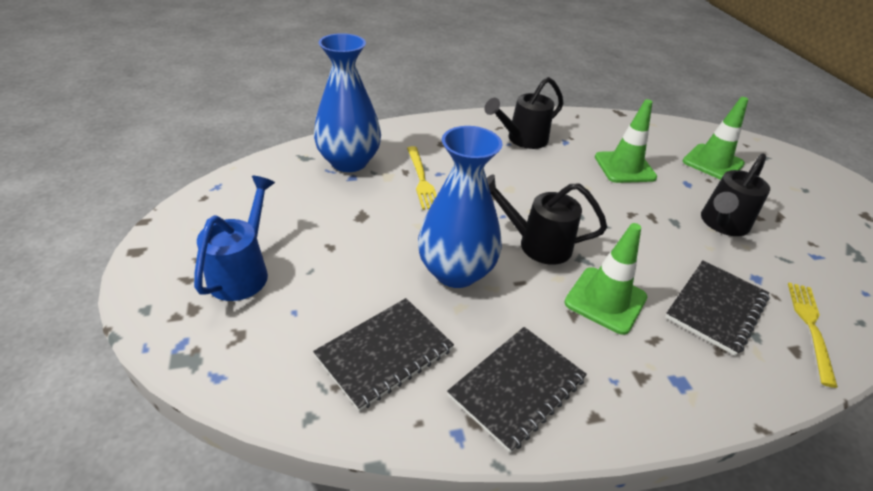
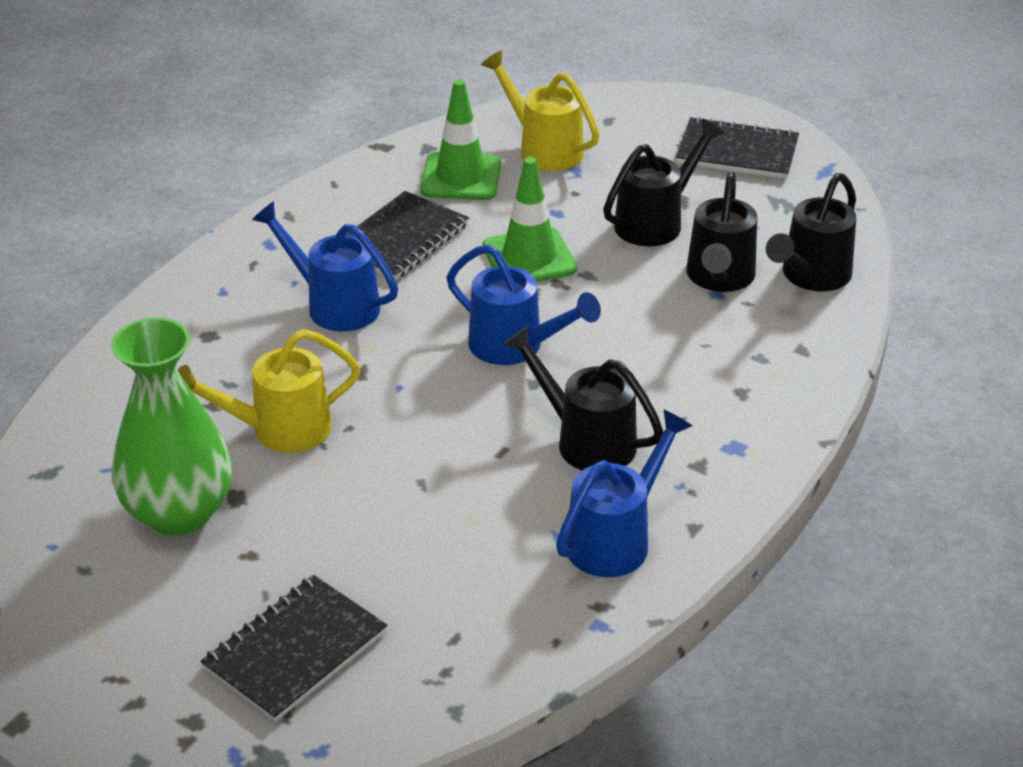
black watering can: [484,77,564,149] [487,174,607,265] [701,153,770,236] = 3 -> [503,326,663,470] [603,118,725,246] [686,171,757,292] [766,173,856,291] = 4
blue vase: [314,33,381,172] [418,126,503,288] = 2 -> none = 0
blue watering can: [194,176,275,301] = 1 -> [252,201,398,331] [447,244,601,365] [556,410,692,577] = 3
green traffic cone: [564,223,647,335] [595,99,657,183] [683,97,748,180] = 3 -> [420,79,501,200] [483,157,577,282] = 2
green vase: none = 0 -> [111,317,232,536] = 1
yellow fork: [407,146,437,210] [788,283,838,388] = 2 -> none = 0
yellow watering can: none = 0 -> [177,329,360,453] [481,50,600,171] = 2

